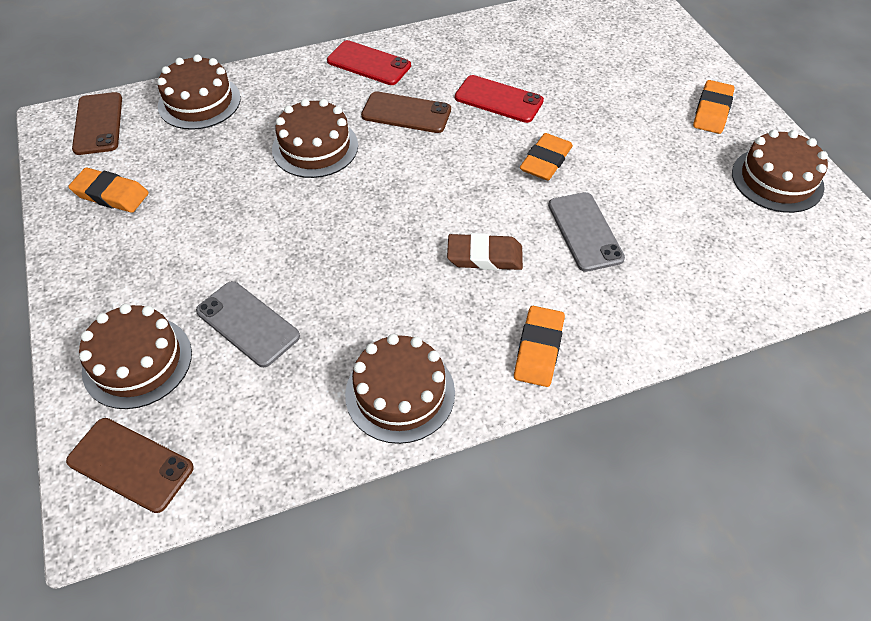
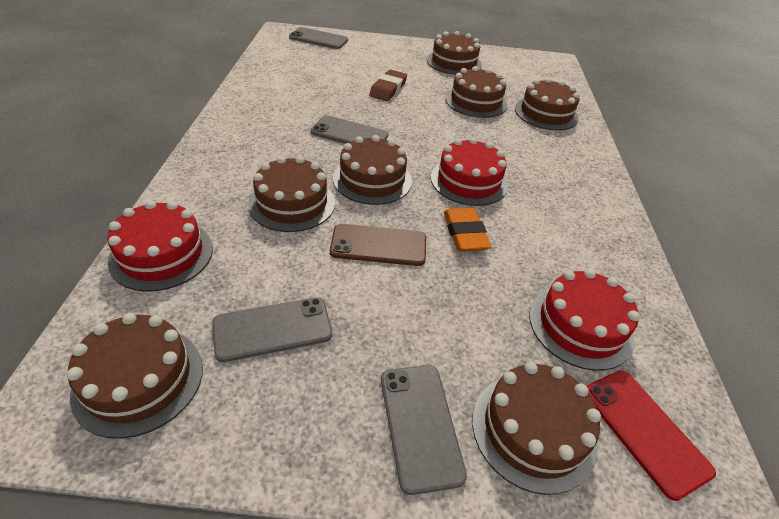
brown cake: [79,304,192,409] [157,55,241,130] [272,99,358,178] [345,334,455,444] [732,130,828,213] = 5 -> [67,313,203,439] [248,156,335,232] [333,135,412,205] [427,31,482,75] [445,66,507,118] [472,362,601,495] [515,78,580,130] = 7
brown phone: [66,418,194,513] [72,92,122,155] [361,91,451,133] = 3 -> [330,224,426,266] = 1
grey phone: [196,281,300,367] [548,192,625,272] = 2 -> [213,297,332,362] [289,27,348,49] [310,115,389,144] [381,365,467,495] = 4
orange eraser: [68,168,149,213] [514,306,565,387] [520,133,573,181] [693,80,734,134] = 4 -> [444,208,491,251] = 1
red cake: none = 0 -> [107,201,213,292] [431,138,508,206] [529,269,640,371] = 3
red phone: [327,40,411,85] [455,75,544,123] = 2 -> [587,370,716,501] = 1

